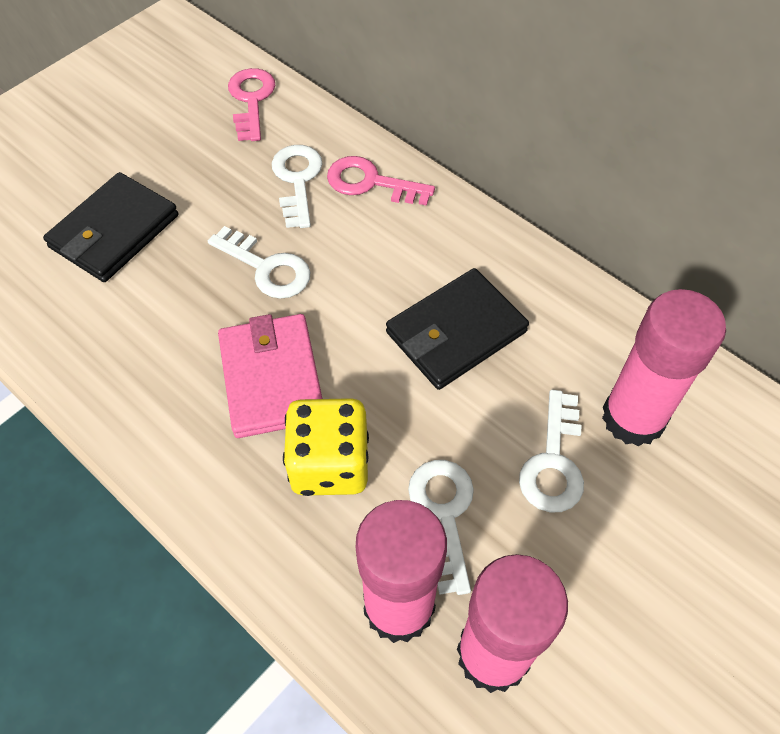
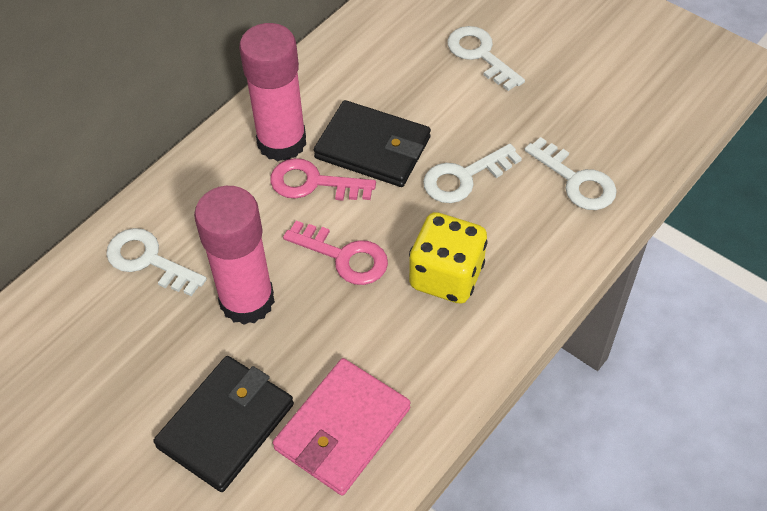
pink glue stick: [356,500,447,643] [457,554,568,693] [602,289,726,447] = 3 -> [194,186,275,325] [239,23,306,161] = 2

